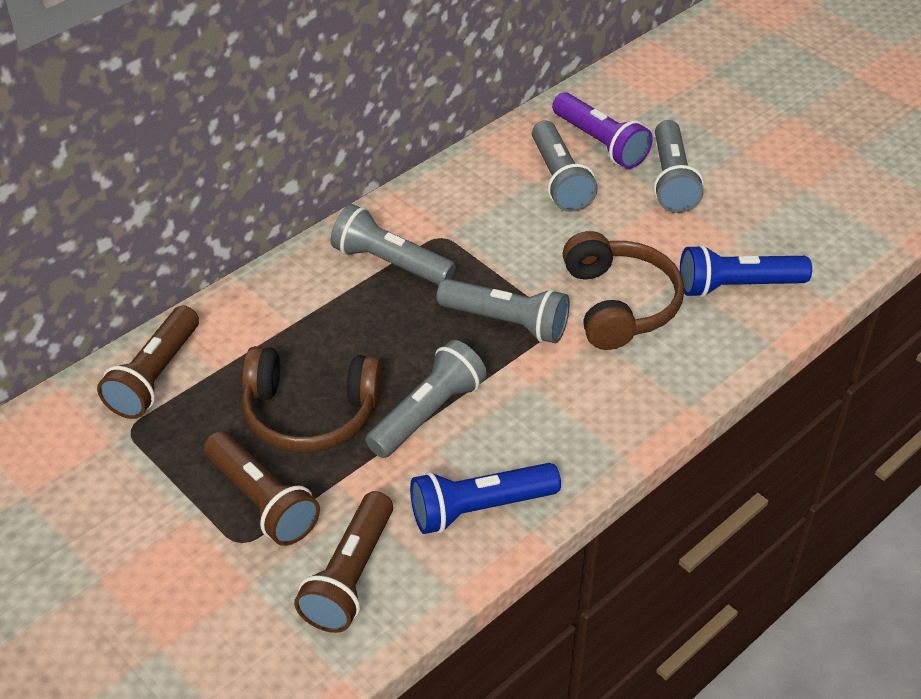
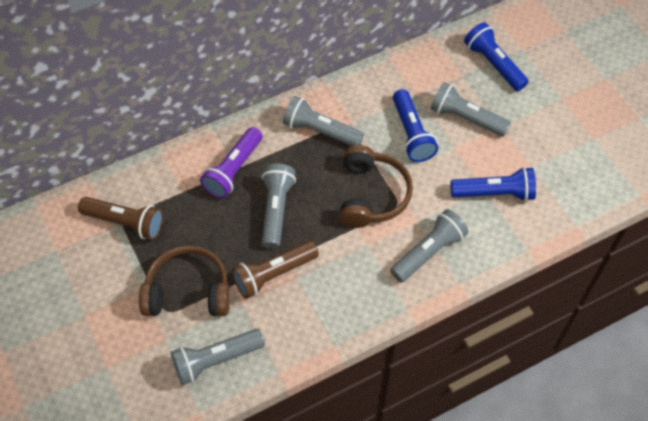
blue flashlight: [410,463,561,534] [680,244,812,298] = 2 -> [393,89,438,162] [450,167,536,201] [464,22,529,91] = 3
brown flashlight: [97,306,199,419] [204,431,320,546] [294,491,393,633] = 3 -> [78,197,164,240] [232,241,319,299] = 2

